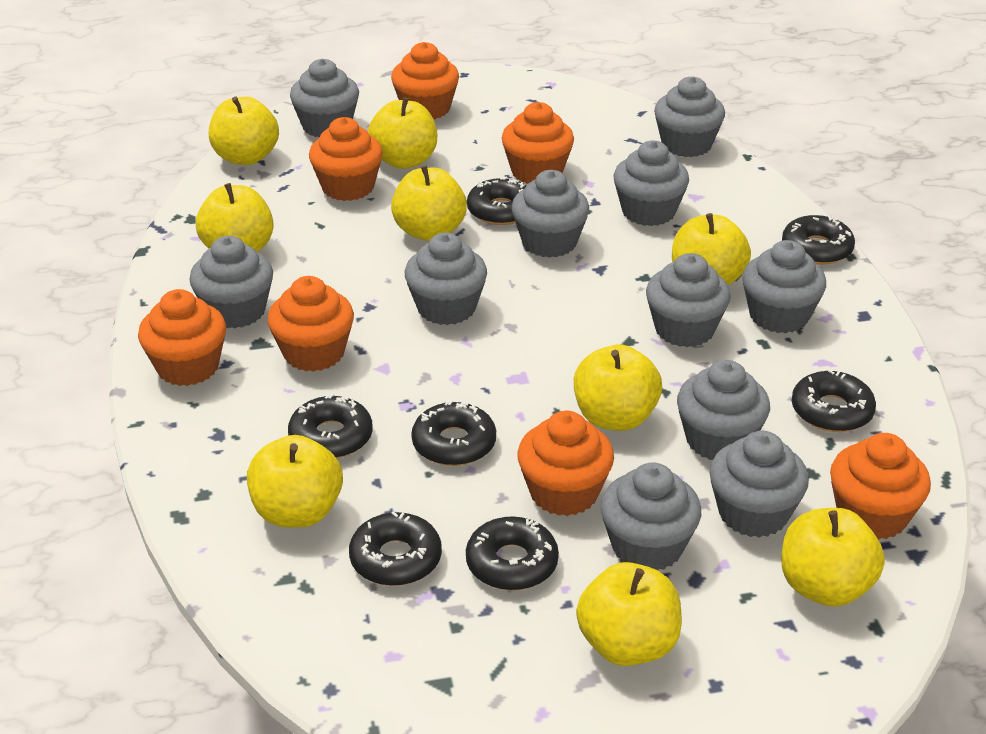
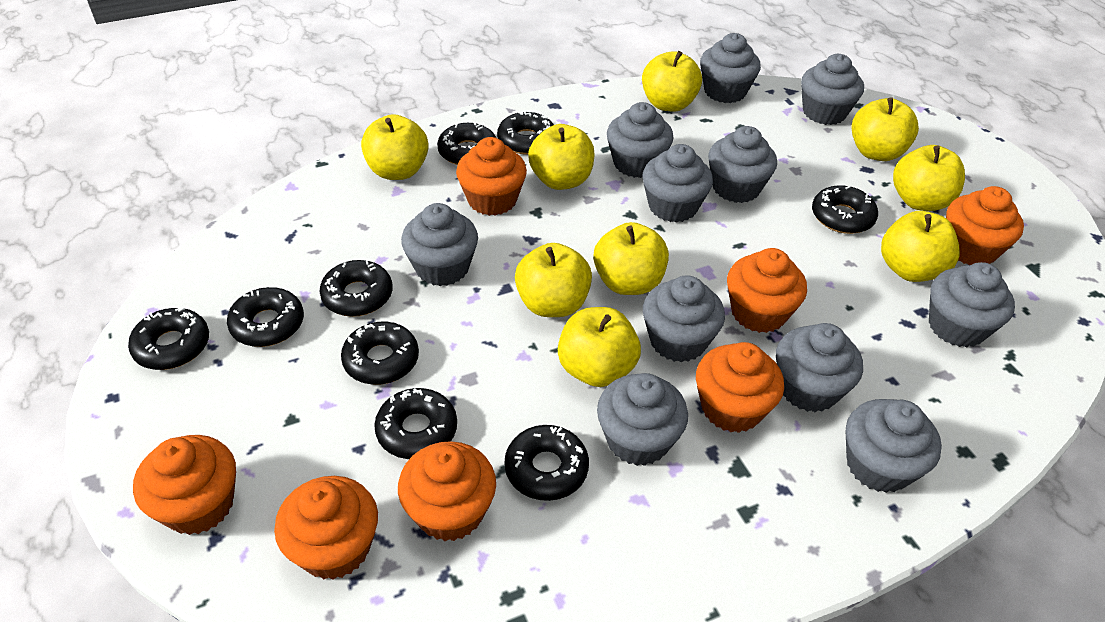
black donut: [288,393,373,459] [349,511,442,586] [411,400,496,466] [466,516,559,591] [467,177,526,225] [782,215,855,265] [792,369,876,432] = 7 -> [128,307,209,370] [227,287,304,347] [320,260,392,317] [341,322,419,385] [374,388,457,459] [437,122,496,165] [497,110,554,154] [504,425,589,501] [812,185,878,234] = 9

